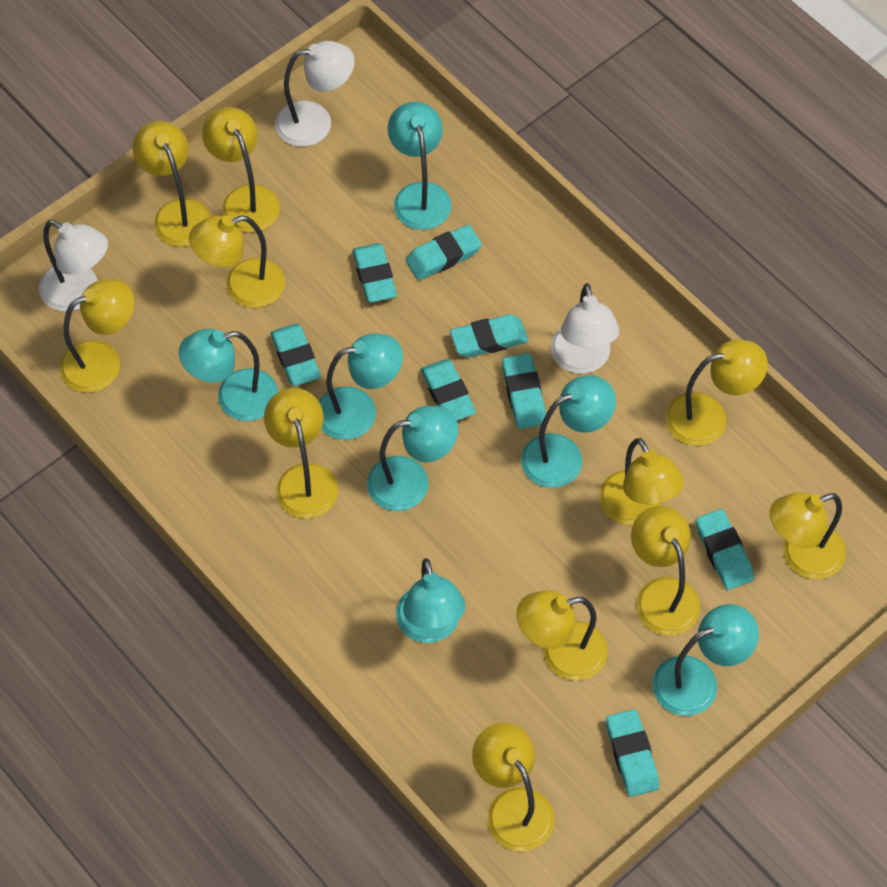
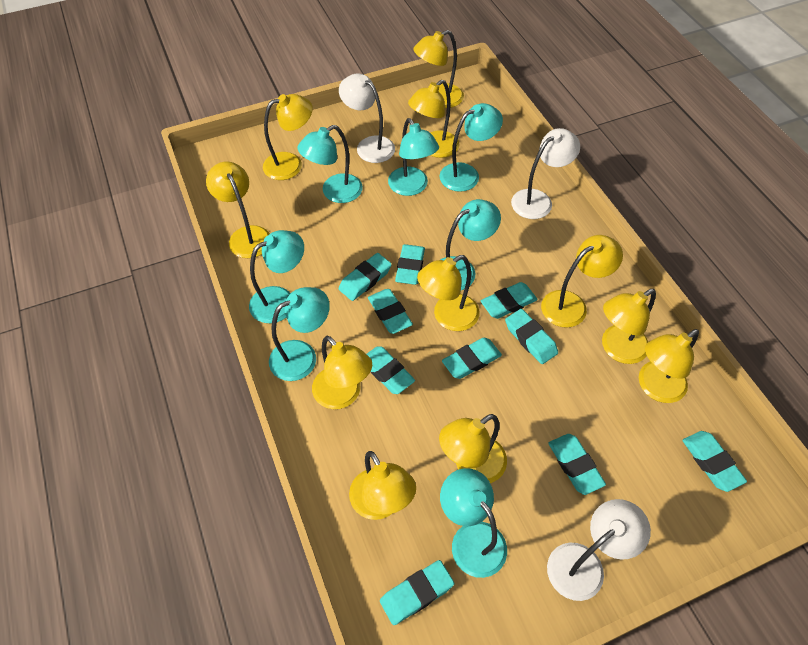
turquoise eraser: [271,324,321,386] [353,243,397,303] [406,225,482,280] [421,359,476,421] [450,314,528,358] [502,353,546,429] [606,709,659,797] [695,509,754,590] = 8 -> [339,253,392,301] [367,346,415,394] [368,289,413,334] [380,560,454,625] [395,244,425,285] [442,338,502,379] [481,282,538,319] [505,309,558,364] [548,434,606,495] [682,431,747,492] = 10

